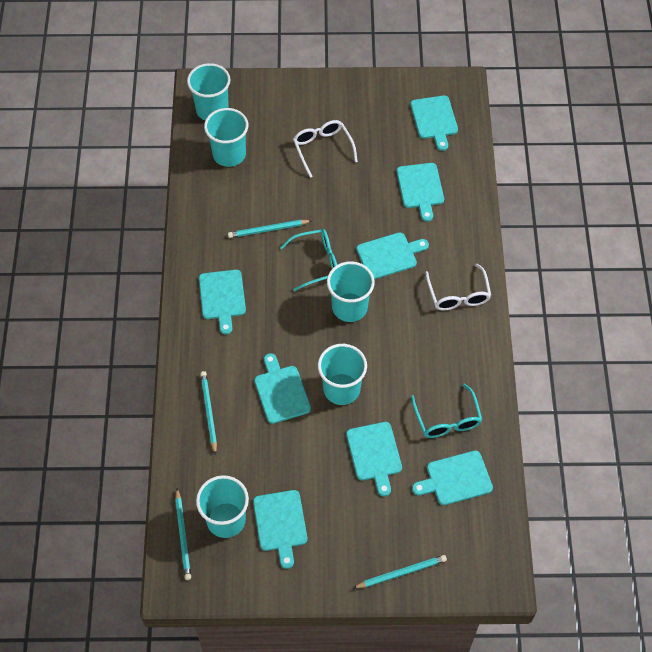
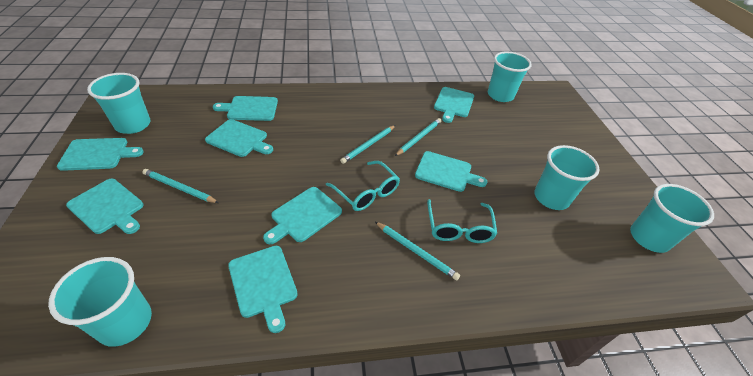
white glasses: [293,120,358,178] [425,264,491,310] = 2 -> none = 0

